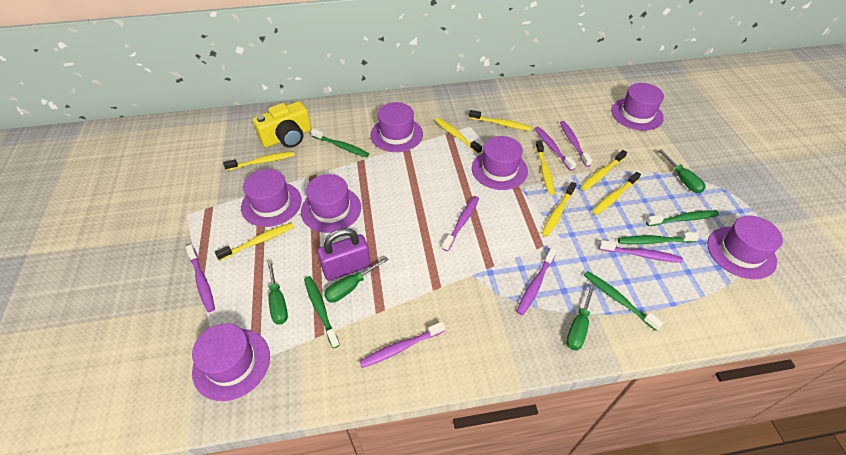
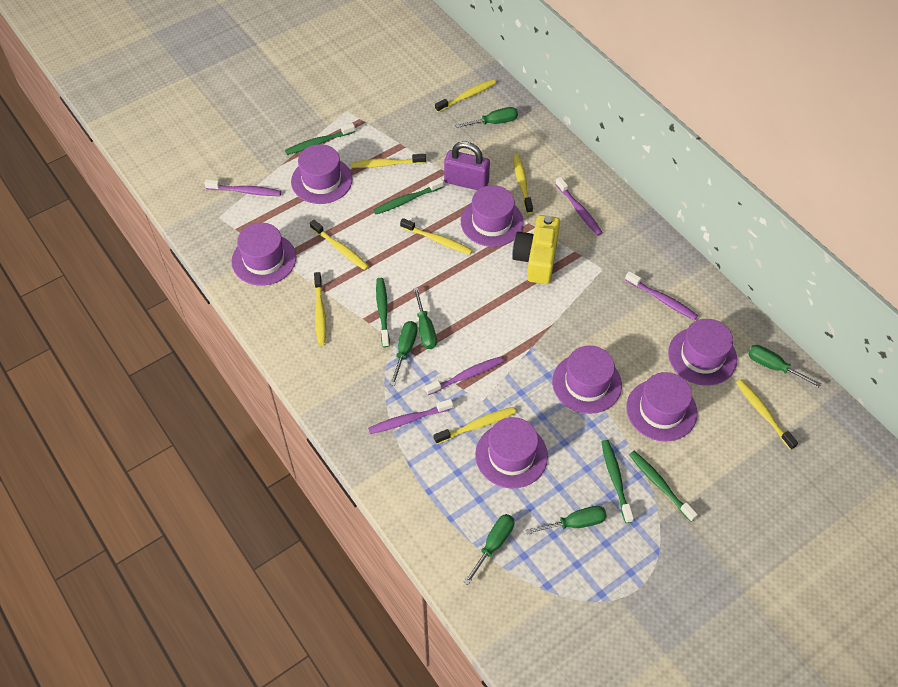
green screwdriver: [267,260,288,325] [324,256,389,303] [566,284,595,351] [658,149,705,193] = 4 -> [390,321,418,386] [413,287,437,349] [455,107,518,128] [464,514,514,585] [526,506,607,535] [748,345,821,387] = 6
purple toothbrush: [186,244,215,312] [359,321,445,368] [442,196,479,251] [517,248,557,315] [534,126,576,171] [560,121,592,167] [599,240,683,263] = 7 -> [205,179,281,196] [368,399,453,434] [425,356,503,395] [556,177,603,236] [625,271,698,320] = 5

